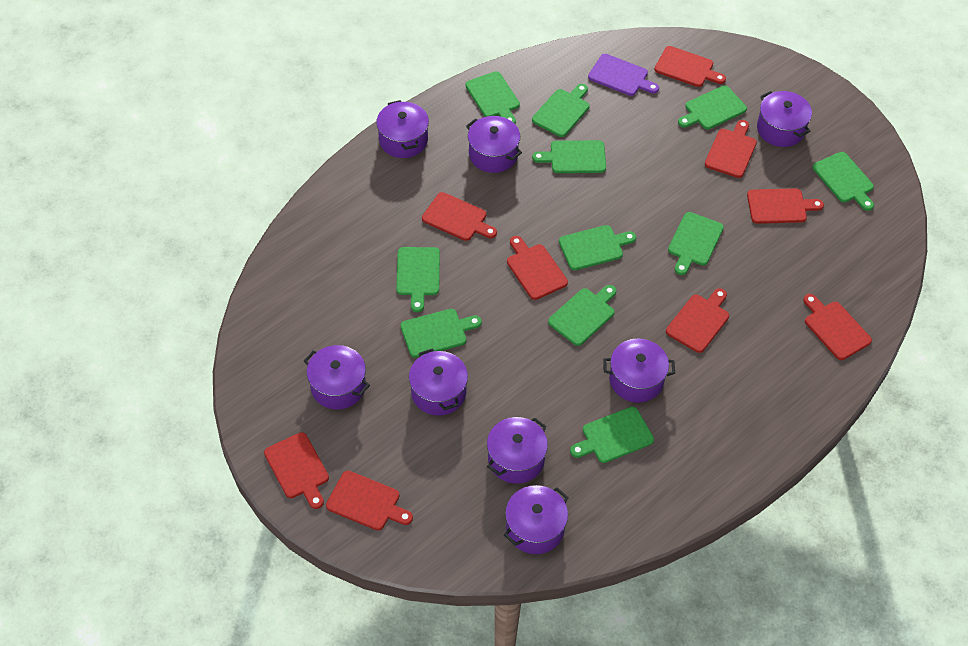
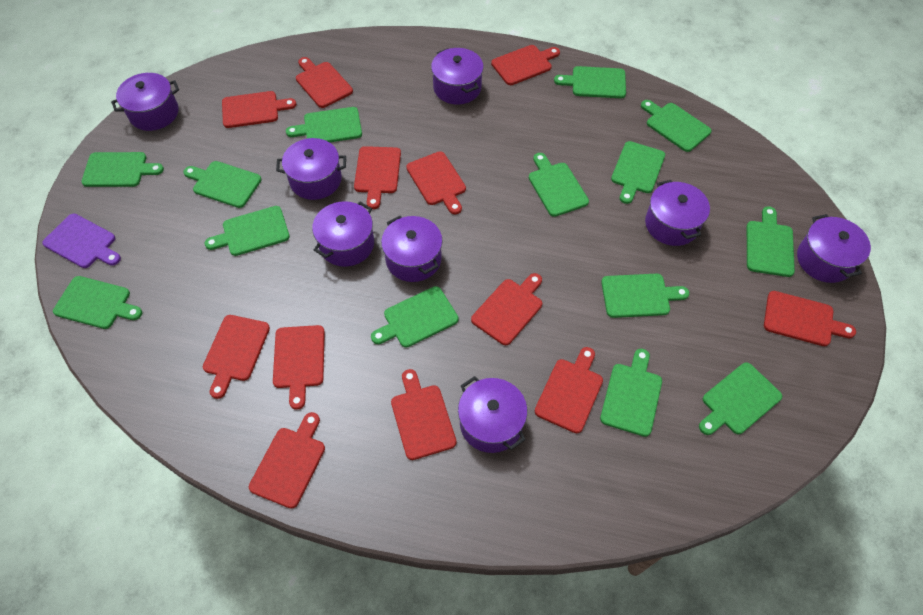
green cutting board: [396,247,440,312] [401,309,482,358] [465,71,520,124] [532,84,590,137] [532,140,606,173] [548,285,616,346] [559,225,636,270] [570,407,654,463] [668,212,724,275] [678,85,747,129] [813,152,874,211] = 11 -> [53,276,142,329] [81,152,164,187] [183,161,261,208] [205,206,290,256] [286,107,362,142] [371,286,459,347] [529,153,589,217] [554,66,626,98] [600,349,662,437] [601,274,689,318] [611,141,665,204] [641,100,712,152] [699,362,782,435] [747,206,795,277] = 14
red cutting board: [264,432,329,509] [326,471,413,530] [422,192,497,241] [507,236,568,300] [654,46,726,87] [666,288,729,353] [705,120,757,178] [747,188,824,224] [803,294,872,360] = 9 -> [203,315,270,399] [222,91,296,128] [249,412,325,509] [273,325,325,410] [296,57,353,108] [354,146,401,209] [391,369,456,460] [406,151,466,214] [471,273,542,345] [491,45,560,85] [535,347,603,434] [764,291,856,346] = 12

